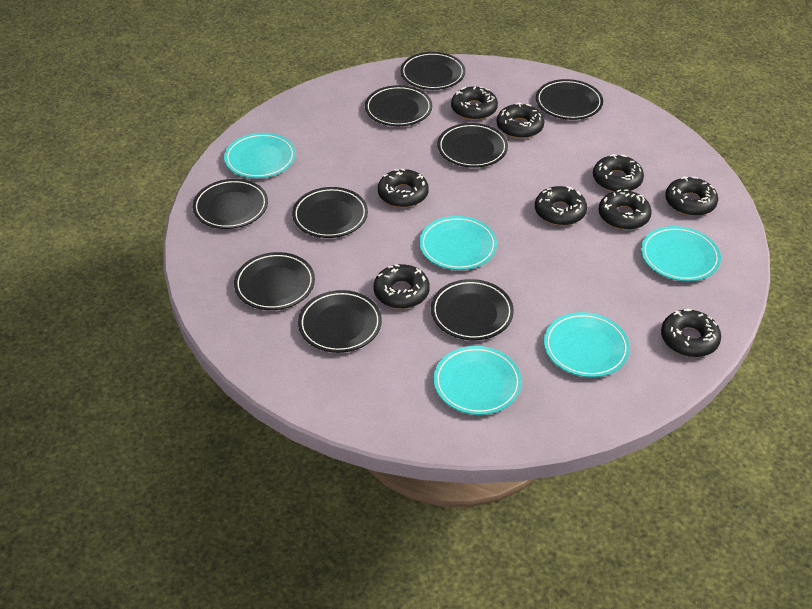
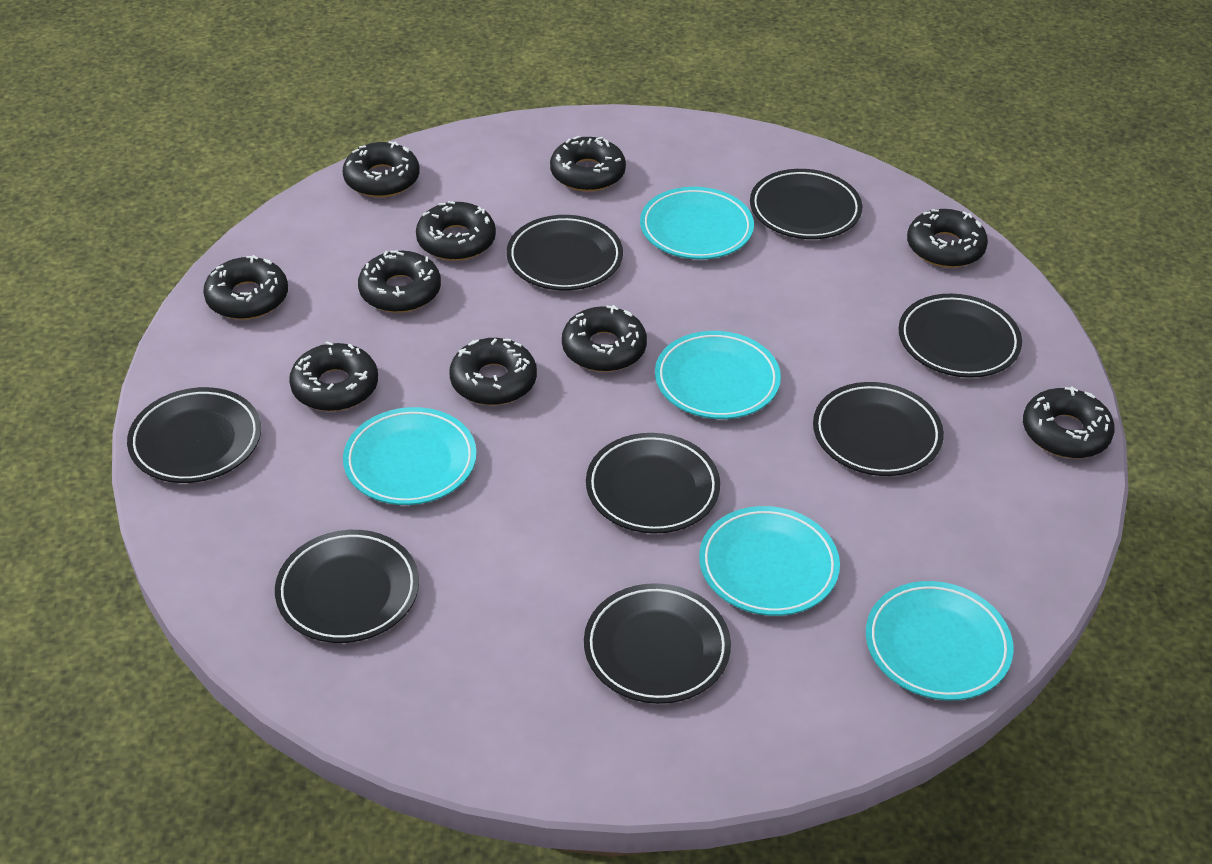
black donut: [374,264,430,309] [378,169,429,208] [451,87,498,120] [496,103,544,138] [535,186,587,226] [593,154,644,192] [598,189,652,230] [661,309,721,357] [665,176,718,216] = 9 -> [203,255,288,320] [289,341,378,411] [342,141,420,197] [358,250,441,313] [416,201,496,261] [450,338,537,405] [550,136,626,192] [562,305,647,372] [907,209,988,268] [1023,386,1115,458] = 10
black plate: [193,179,268,229] [234,252,315,310] [292,187,368,238] [298,290,382,353] [365,85,432,126] [400,52,465,90] [431,279,514,340] [437,123,508,168] [536,79,603,120] = 9 -> [127,387,261,483] [275,530,419,643] [507,215,623,291] [584,583,731,704] [586,433,720,534] [750,169,862,239] [813,382,944,476] [898,294,1022,378] = 8

